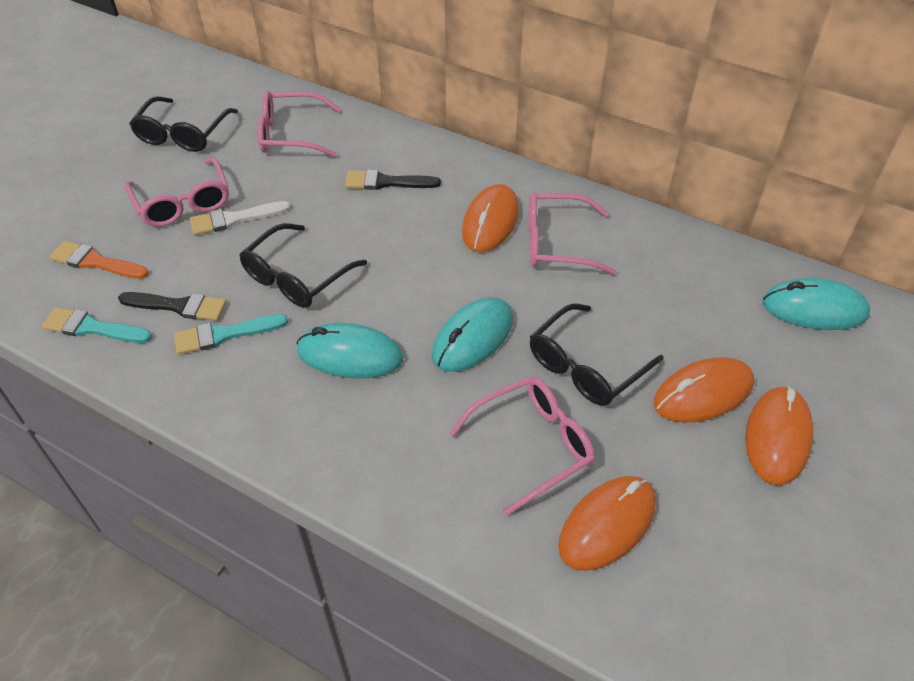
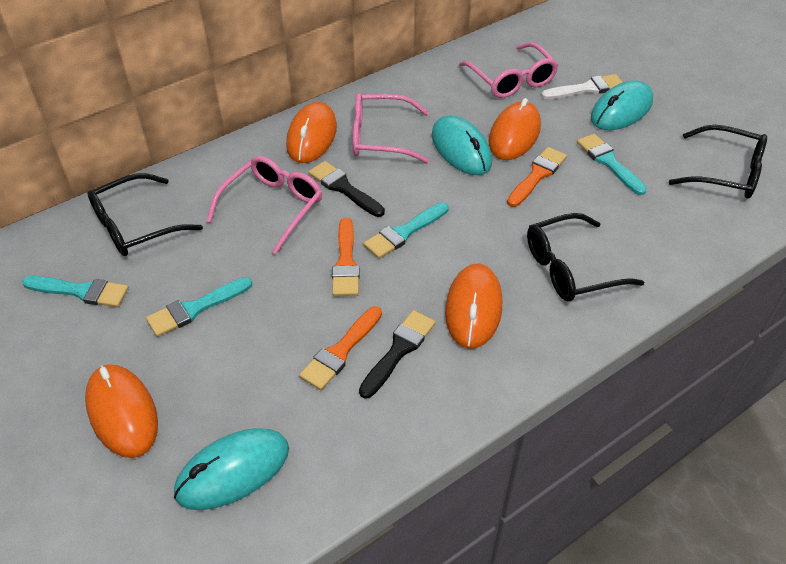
orange brush: [49,241,148,279] = 1 -> [299,306,382,390] [332,218,360,296] [507,147,567,207] = 3
pink glasses: [125,157,229,227] [258,91,341,157] [449,377,595,516] [528,193,616,275] = 4 -> [207,156,322,254] [353,93,429,163] [459,42,558,98] = 3
turquoise brush: [42,307,152,343] [174,314,288,355] = 2 -> [22,276,129,307] [146,277,252,337] [363,202,449,259] [577,134,647,195] = 4

